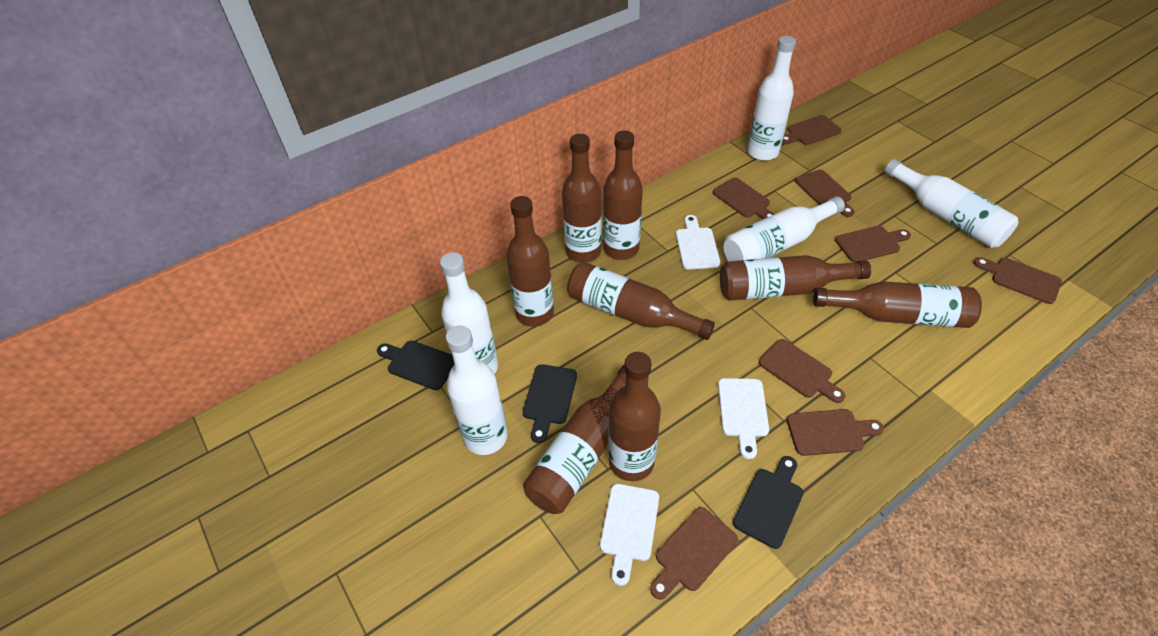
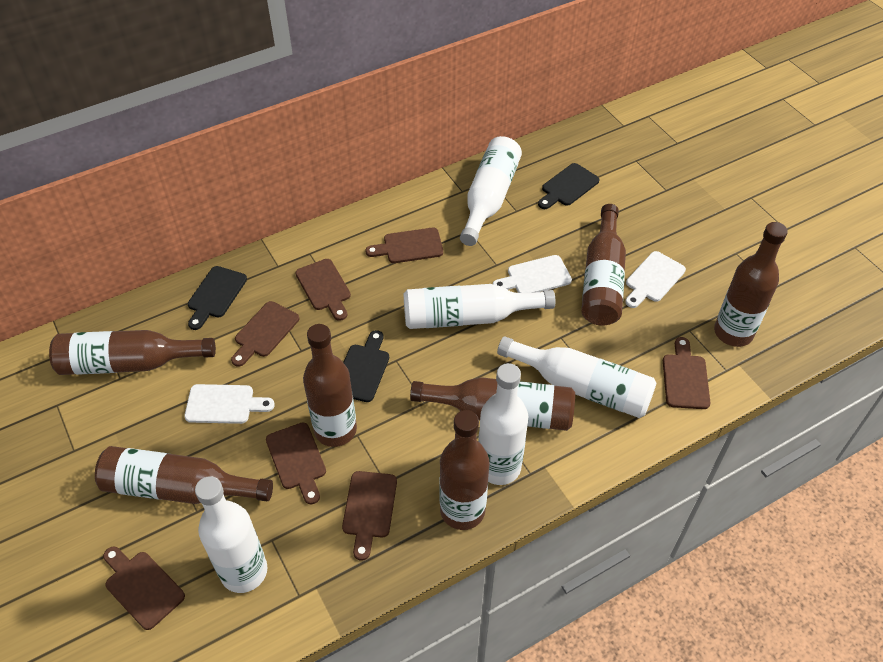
brown bottle: [506,196,554,327] [523,364,626,514] [562,134,602,262] [567,262,715,340] [603,131,643,260] [608,352,661,481] [720,255,871,301] [813,281,982,328] = 8 -> [49,330,216,375] [95,446,273,504] [303,324,357,447] [410,377,575,431] [439,410,489,530] [581,204,626,326] [714,222,788,347] = 7
brown cutting board: [650,507,738,600] [713,178,774,219] [759,339,845,403] [782,115,842,145] [787,409,884,456] [795,169,854,217] [835,226,911,263] [974,257,1062,304] = 8 -> [103,546,185,630] [231,301,299,367] [266,422,326,504] [295,259,351,321] [342,471,397,561] [365,228,443,263] [663,337,710,409] = 7

